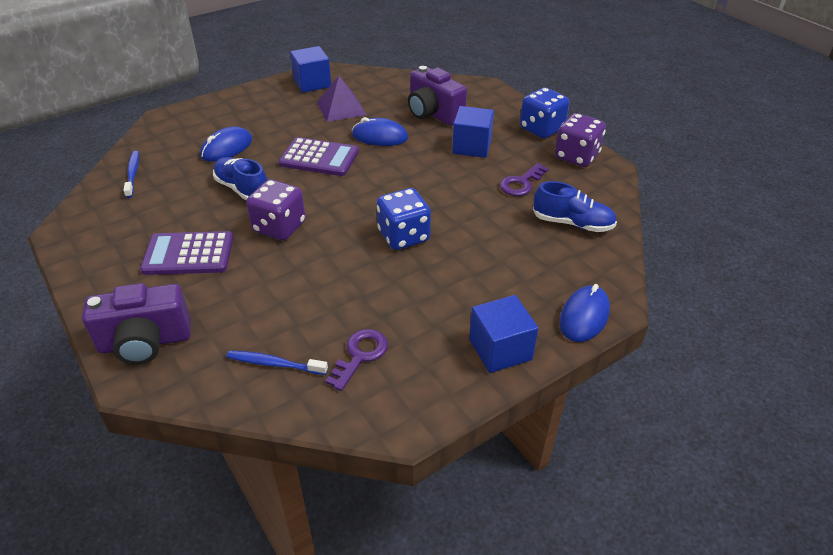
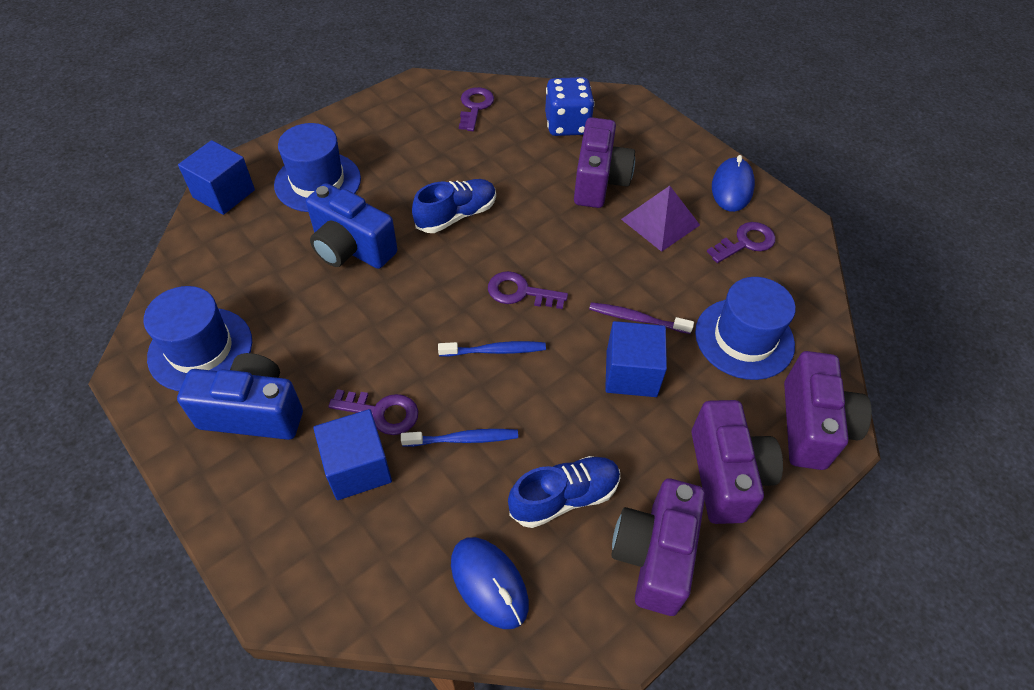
blue camera: none = 0 -> [177,353,303,440] [306,183,397,269] = 2
blue dice: [377,188,431,250] [520,87,570,138] = 2 -> [545,77,595,136] = 1
blue hat: none = 0 -> [144,286,252,391] [274,123,361,212] [695,277,796,380] = 3
blue mouse: [200,127,252,162] [352,117,408,146] [559,284,610,342] = 3 -> [451,537,529,629] [712,155,755,212] = 2
purple calculator: [140,231,233,275] [279,137,359,176] = 2 -> none = 0
purple camera: [82,283,191,364] [408,66,467,126] = 2 -> [574,117,635,208] [611,479,705,616] [691,400,783,524] [784,351,872,470] = 4
purple dice: [246,179,306,241] [555,113,606,167] = 2 -> none = 0
purple key: [326,329,388,391] [500,163,549,196] = 2 -> [328,389,418,435] [459,87,494,131] [488,271,568,309] [707,222,776,263] = 4
purple toothbrush: none = 0 -> [589,302,694,334] = 1

